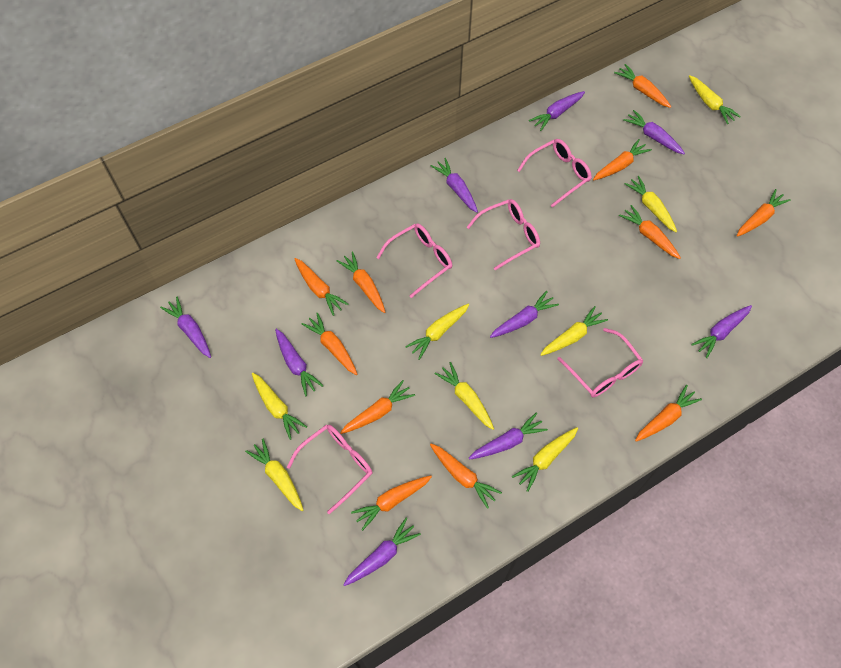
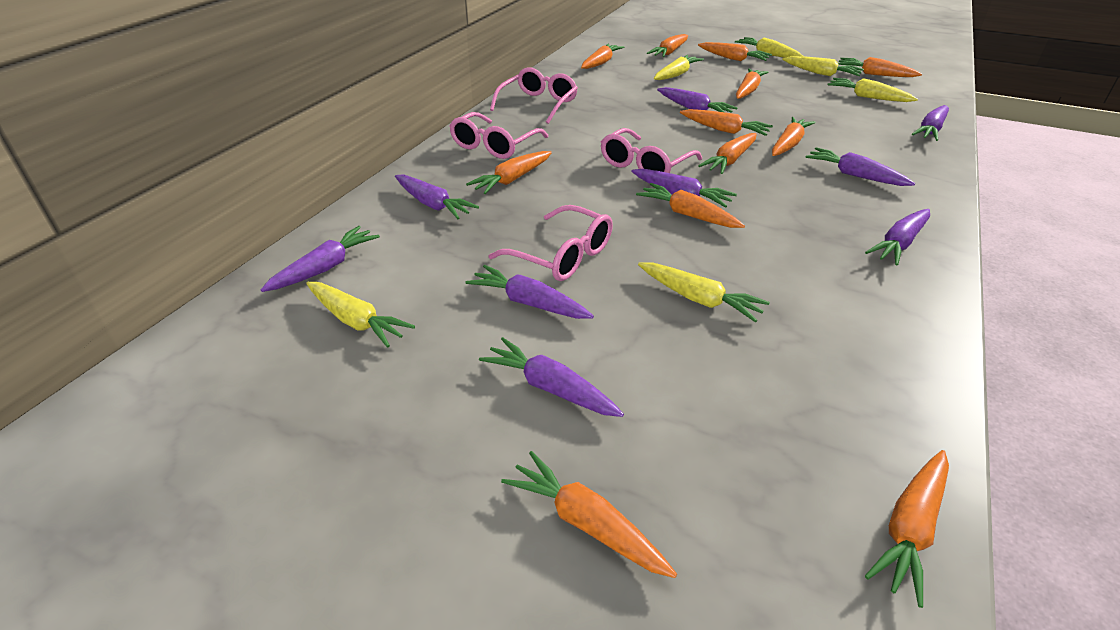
orange carrot: [295,258,349,316] [302,313,357,375] [337,252,385,313] [340,380,415,434] [351,475,432,531] [430,444,502,509] [593,139,652,180] [614,64,671,108] [619,205,681,259] [635,385,702,442] [737,189,791,237] = 11 -> [466,151,552,194] [501,451,677,578] [581,44,625,69] [636,183,745,228] [647,34,688,57] [680,109,773,136] [698,42,772,61] [698,133,757,174] [736,68,768,99] [772,117,816,156] [838,57,922,77] [865,450,949,608] = 12
pink glasses: [287,424,373,514] [376,223,452,298] [467,199,540,270] [517,139,592,208] [557,328,643,397] = 5 -> [449,112,549,159] [488,205,613,281] [490,67,578,124] [601,128,702,173] = 4
yellow carrot: [245,439,303,511] [252,373,307,440] [405,304,469,360] [435,362,494,430] [512,427,578,492] [540,306,608,356] [624,176,677,232] [689,75,741,124] = 8 -> [306,282,415,348] [638,262,770,323] [654,55,704,80] [735,37,803,58] [782,56,864,76] [828,78,918,102] = 6

